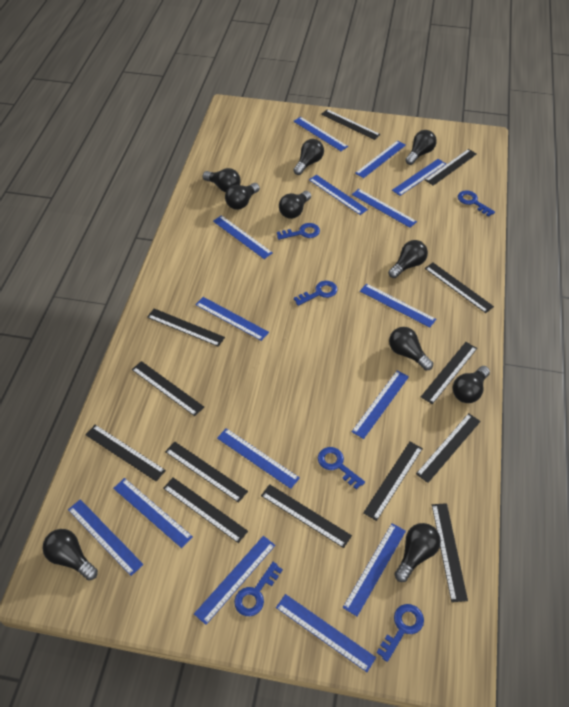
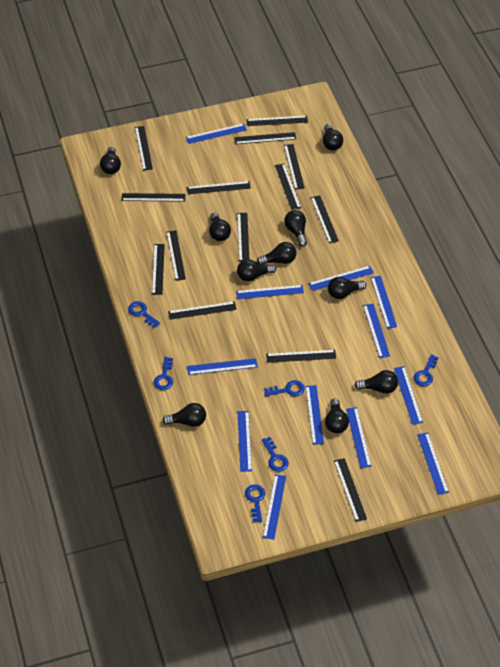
black ruler: [85,425,166,481] [132,361,204,416] [147,309,225,347] [163,477,248,543] [165,442,248,503] [261,484,352,548] [321,109,381,140] [363,442,423,521] [416,413,481,483] [421,342,477,404] [425,149,477,186] [425,263,494,313] [432,503,468,602] = 13 -> [121,193,185,202] [135,126,153,171] [152,244,165,295] [166,230,186,281] [168,301,237,320] [187,181,251,194] [234,132,296,144] [237,213,249,262] [247,116,308,126] [266,350,336,363] [275,164,301,210] [284,144,305,190] [311,195,339,243] [334,458,367,522] = 14
blue ruler: [68,499,144,576] [113,478,193,548] [194,536,275,625] [195,297,269,341] [213,215,273,259] [217,428,300,489] [276,594,376,672] [293,117,348,151] [309,175,368,215] [343,523,406,616] [352,189,417,228] [352,370,409,439] [355,140,406,178] [360,283,436,327] [392,159,446,196] = 15 -> [186,124,247,144] [187,358,258,375] [236,285,304,299] [238,411,252,472] [262,474,286,540] [305,385,324,445] [309,266,374,291] [346,407,372,468] [363,304,390,358] [371,276,397,329] [394,366,423,425] [417,432,449,495] = 12

